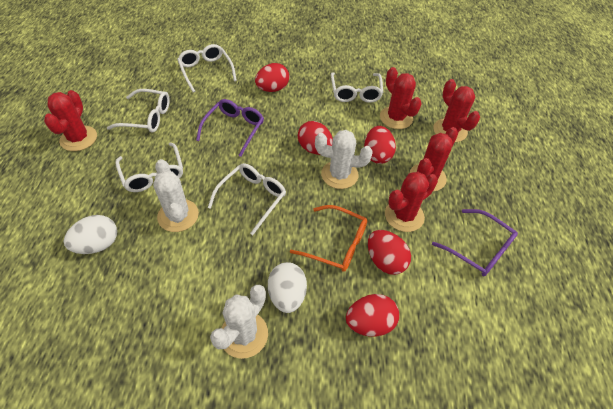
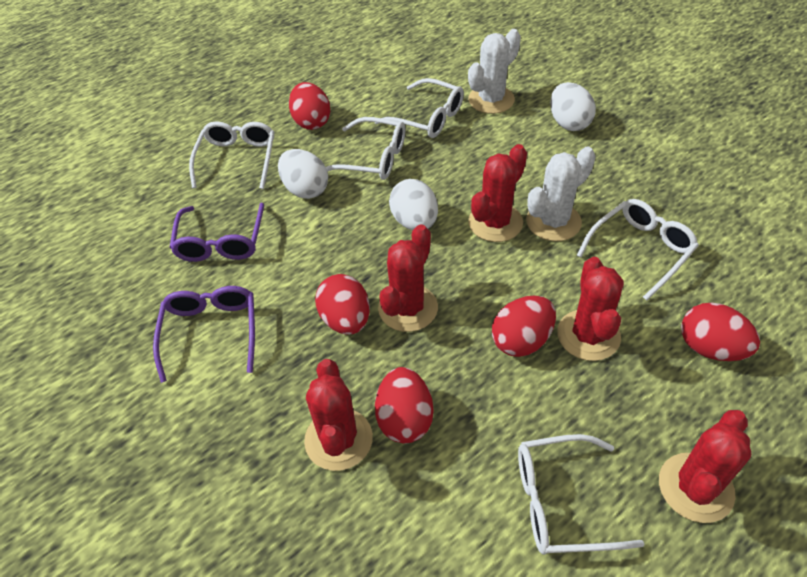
orange glasses: [290,205,367,272] = 1 -> none = 0
white cactus: [153,159,199,232] [210,285,268,359] [315,130,373,189] = 3 -> [468,29,521,114] [526,146,596,241] = 2
white egg: [63,215,117,254] [268,262,307,313] = 2 -> [278,149,328,199] [389,179,438,230] [550,82,596,131] = 3

